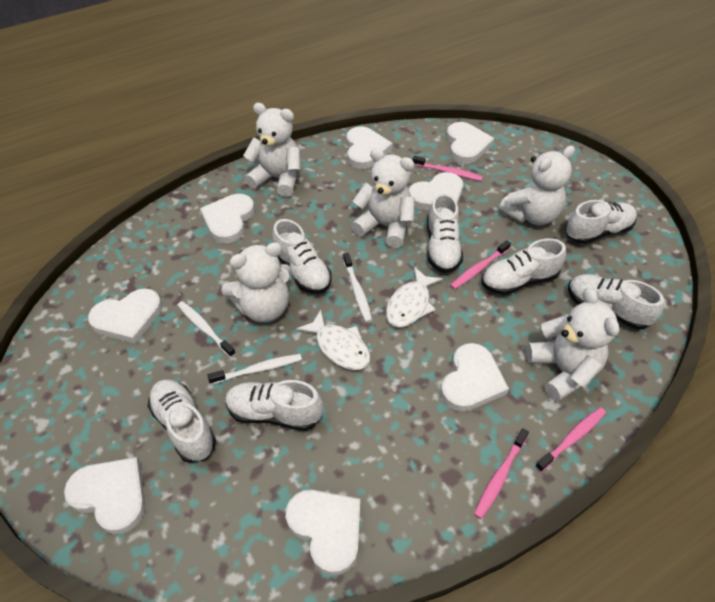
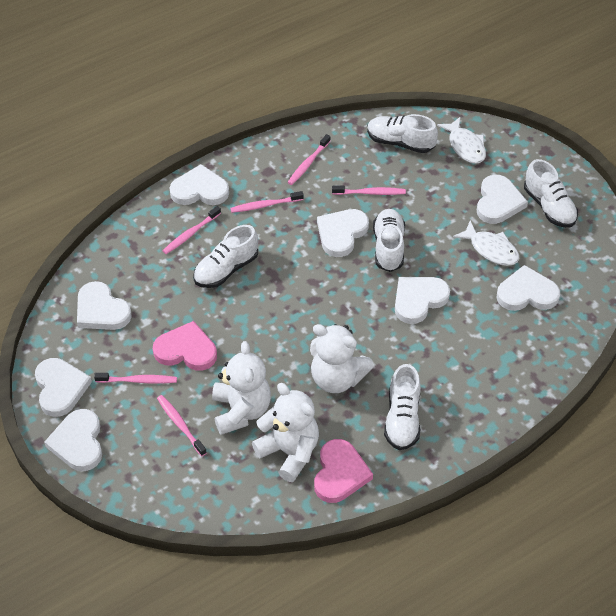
pink heart: none = 0 -> [153,321,217,371] [314,439,373,503] = 2
pink toothbrush: [412,156,483,181] [450,240,511,289] [474,428,529,519] [535,407,606,472] = 4 -> [94,373,177,384] [157,395,207,456] [163,206,221,254] [230,191,304,213] [287,134,330,185] [332,185,406,195] = 6
white shoe: [147,379,216,463] [225,380,323,431] [272,219,331,294] [427,193,463,273] [481,238,566,295] [565,200,637,244] [568,274,664,330] = 7 -> [193,225,258,288] [367,114,438,153] [373,209,405,272] [384,364,421,450] [524,159,578,228] = 5
white teddy bear: [221,242,292,323] [243,103,301,197] [351,148,415,248] [499,146,575,226] [526,288,620,401] = 5 -> [212,341,271,435] [252,383,319,482] [310,324,373,393] = 3
white toothbrush: [178,301,236,357] [207,354,302,384] [343,253,372,322] = 3 -> none = 0

